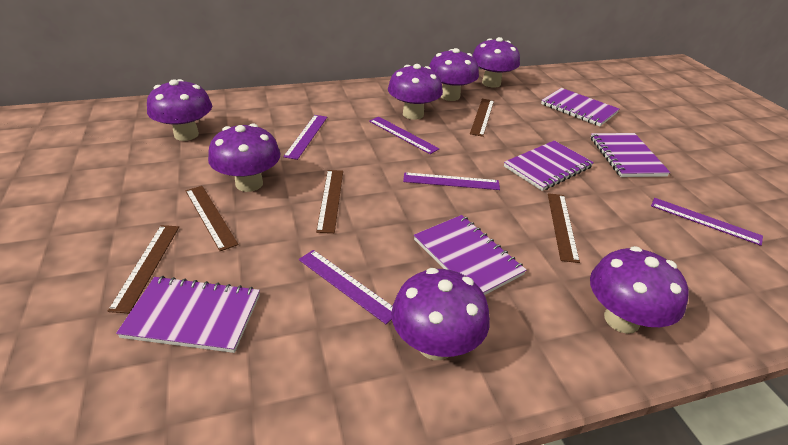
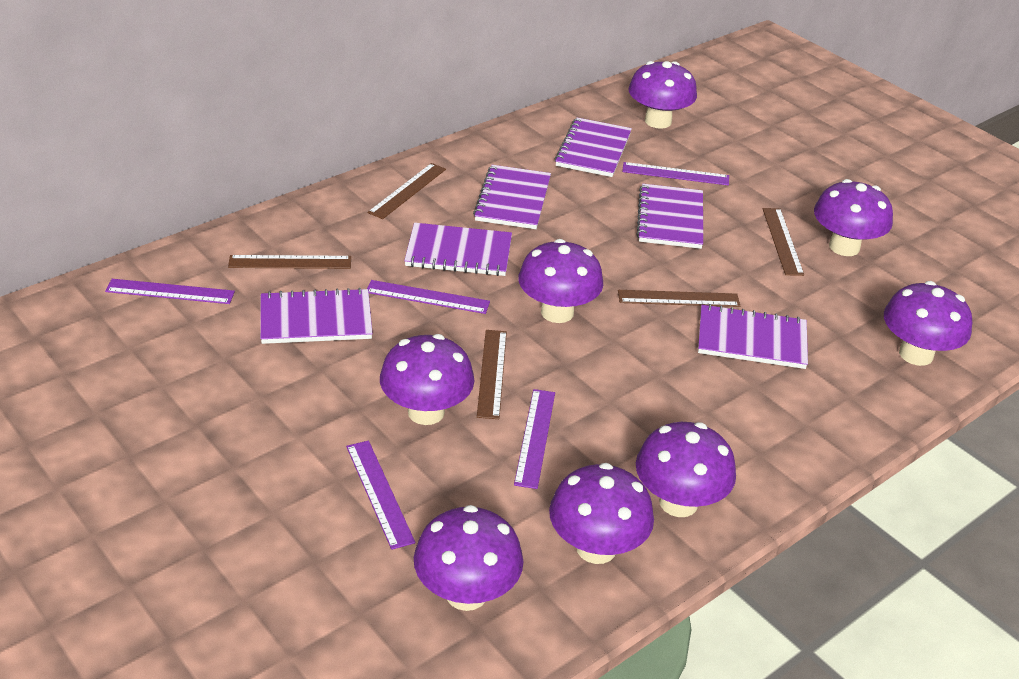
purple mushroom: [147,79,212,141] [208,124,281,192] [388,64,443,120] [391,268,490,360] [429,48,479,101] [472,37,520,88] [590,246,689,334] = 7 -> [380,334,474,425] [414,505,524,611] [518,239,603,323] [549,463,654,564] [629,61,697,129] [636,422,736,517] [814,179,893,256] [884,281,972,366] = 8
purple notebook: [116,276,260,353] [414,215,526,295] [504,141,594,191] [541,88,619,126] [591,133,670,177] = 5 -> [260,288,373,344] [404,223,512,276] [473,165,551,229] [555,118,632,177] [636,184,703,249] [698,304,808,369] = 6

